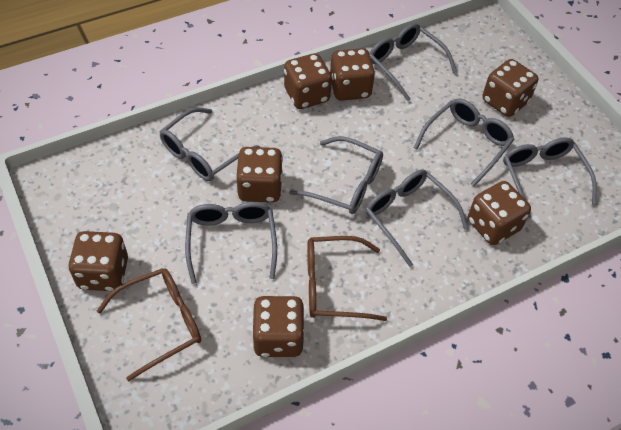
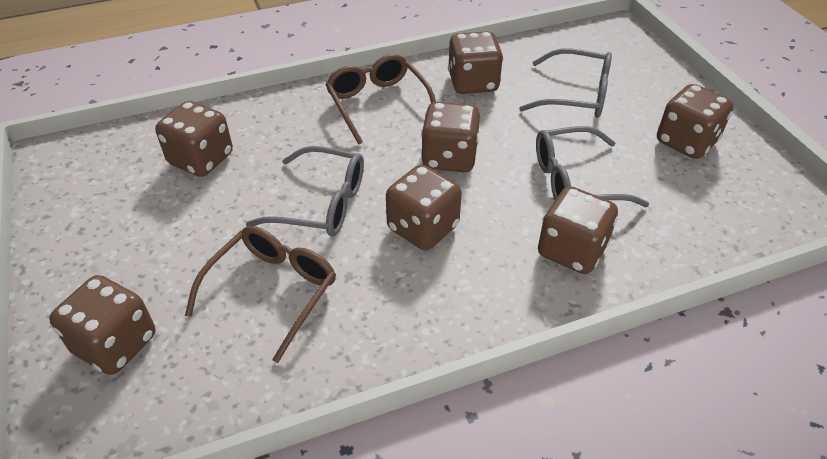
grey glasses: [159,107,260,181] [185,202,277,284] [289,136,383,214] [365,170,468,267] [370,23,457,101] [414,98,515,187] [503,137,597,219] = 7 -> [246,146,364,237] [519,48,612,118] [536,126,649,207] = 3

